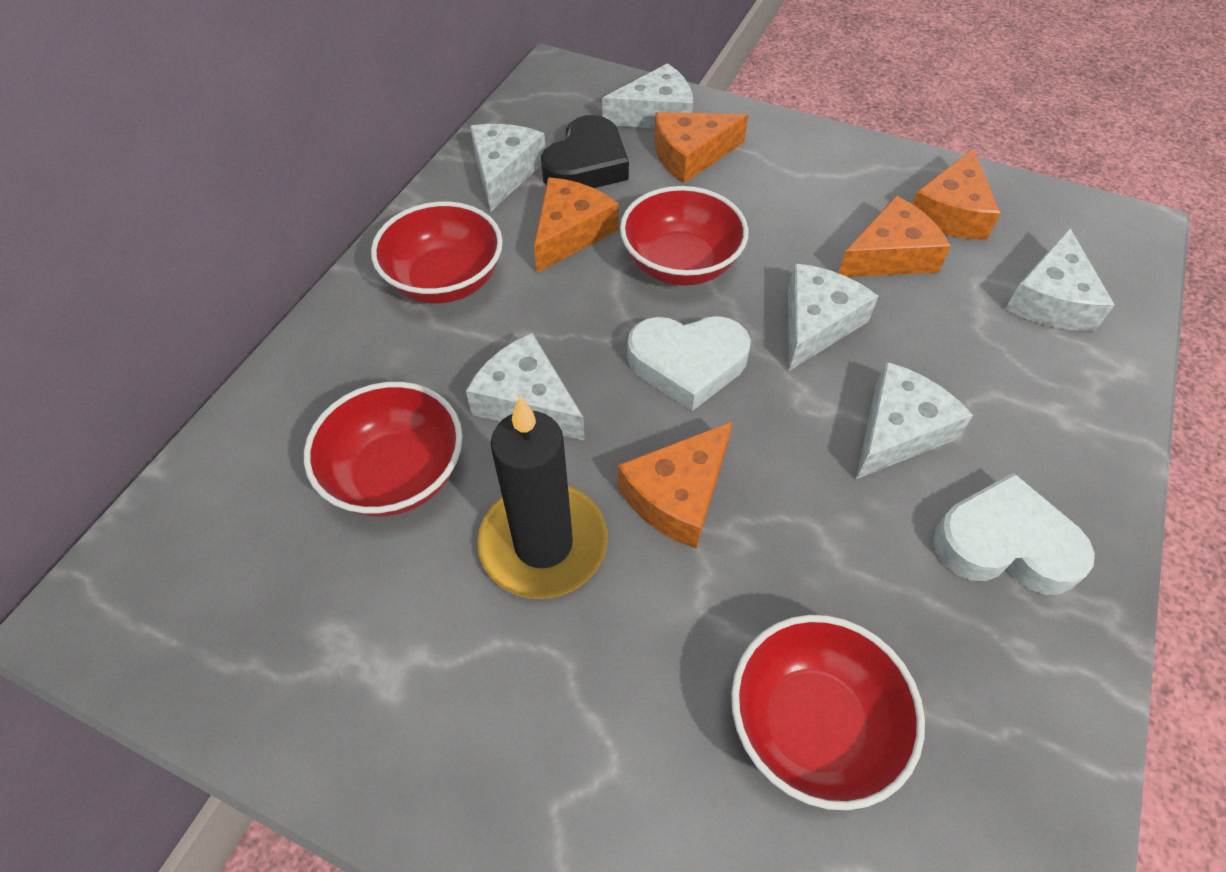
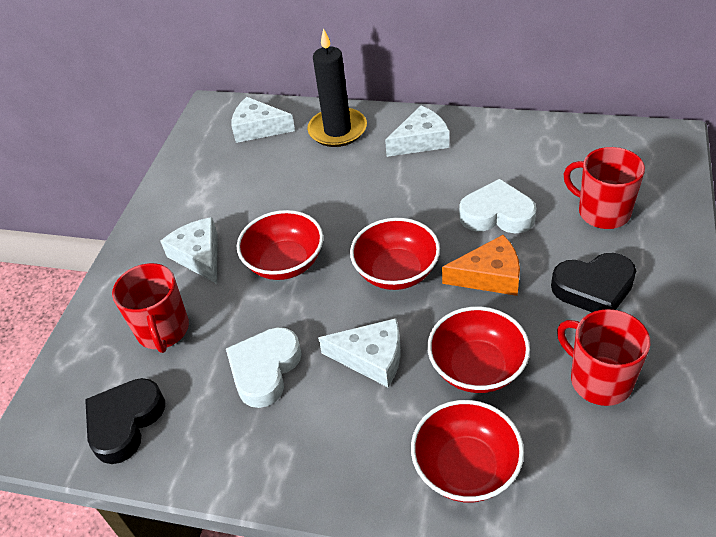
black heart: [541,115,629,188] = 1 -> [85,378,165,464] [551,253,636,312] = 2
orange cheese: [534,178,619,273] [618,421,733,548] [654,112,748,184] [838,196,951,277] [912,148,1000,240] = 5 -> [442,235,520,296] = 1
red mug: none = 0 -> [112,263,189,353] [557,309,650,406] [564,147,645,229] = 3
white cheese: [466,333,585,441] [470,124,546,212] [602,63,693,128] [788,264,879,371] [856,362,973,479] [1005,228,1115,331] = 6 -> [160,217,217,284] [232,97,295,143] [318,318,401,387] [385,106,449,157] = 4

